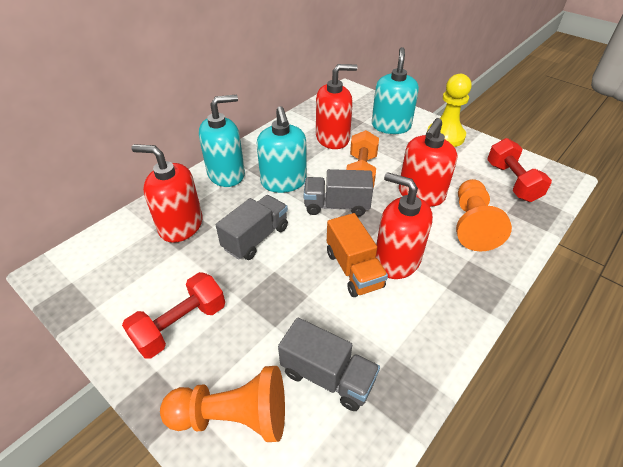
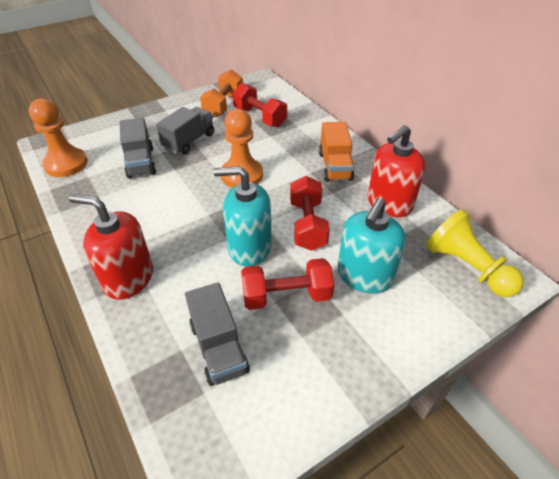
red dumbbell: [122,272,225,359] [487,138,552,202] = 2 -> [232,83,287,127] [241,258,334,310] [290,176,330,251] = 3
red soap dispenser: [132,144,203,243] [316,64,357,149] [376,172,433,279] [399,118,457,207] = 4 -> [69,194,153,300] [368,125,425,217] = 2
turquoise soap dispenser: [199,95,245,187] [257,106,307,193] [372,47,419,134] = 3 -> [213,166,272,267] [338,198,406,293] = 2

